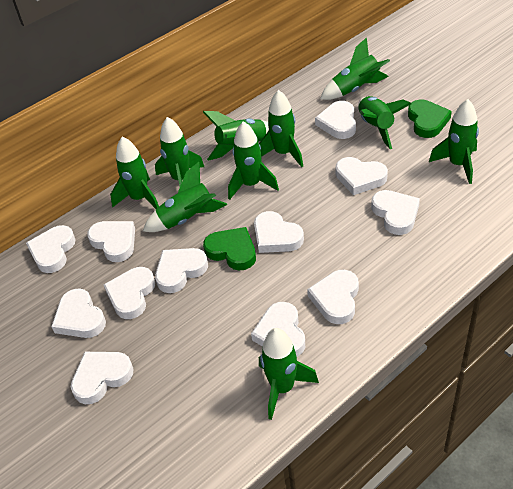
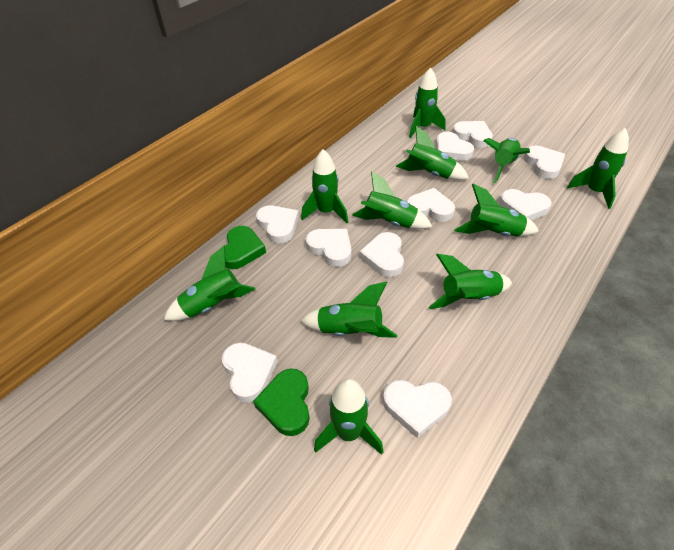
green rocket: [110,136,159,209] [143,162,227,232] [155,117,204,187] [203,111,269,161] [228,121,279,200] [259,90,303,167] [259,328,319,420] [320,37,390,100] [358,96,411,149] [429,99,479,184] = 10 -> [164,246,255,321] [301,149,348,223] [301,282,397,338] [314,379,383,455] [352,171,432,229] [396,126,469,180] [409,67,446,138] [429,254,512,309] [454,184,539,236] [484,138,530,183] [567,128,629,209] = 11
white heart: [26,225,76,273] [51,288,106,338] [71,352,133,404] [87,221,135,262] [104,267,155,319] [155,248,208,293] [251,302,305,357] [254,211,304,253] [307,270,359,324] [315,101,356,139] [335,157,388,195] [371,190,420,235] = 12 -> [222,343,278,403] [256,205,299,243] [306,229,351,267] [359,232,404,277] [383,380,452,438] [406,188,455,222] [436,132,474,161] [452,121,493,148] [499,189,552,220] [524,146,565,179] = 10

